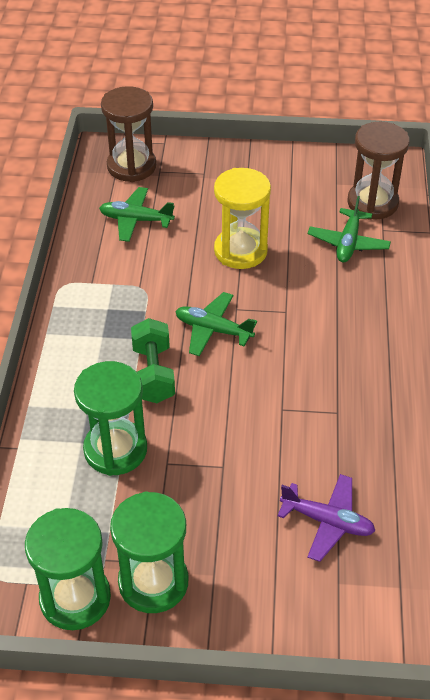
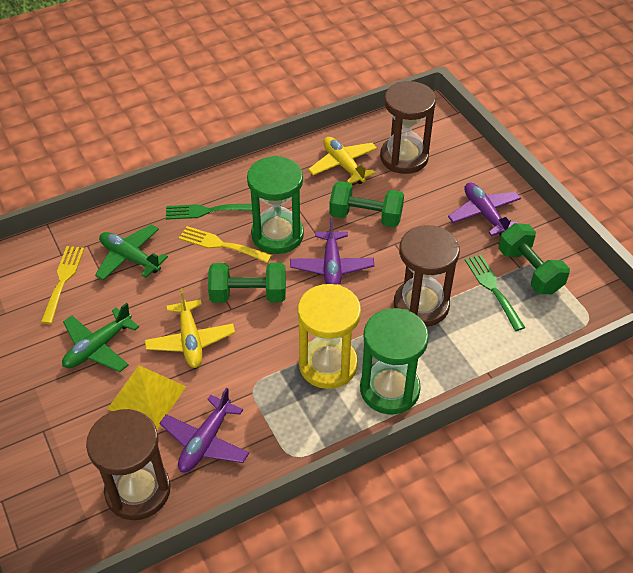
brown hourglass: [101,86,156,182] [347,122,410,220] = 2 -> [86,409,170,520] [380,81,436,174] [394,225,460,327] = 3
green dumbbell: [131,318,175,403] = 1 -> [208,263,286,303] [329,181,404,227] [499,223,570,294] = 3
green fork: none = 0 -> [166,204,252,220] [465,254,525,331] = 2
green hourglass: [25,508,111,630] [74,361,147,476] [110,491,188,613] = 3 -> [247,156,304,254] [360,308,429,414] = 2
green plane: [99,187,175,242] [175,292,257,356] [308,196,391,262] = 3 -> [62,303,139,372] [95,224,168,280] = 2
purple plane: [277,474,375,562] = 1 -> [159,388,249,472] [290,218,374,285] [448,182,521,236] = 3
yellow fork: none = 0 -> [41,246,84,324] [179,226,272,263] = 2
yellow plane: none = 0 -> [145,288,235,368] [308,137,377,184] = 2
yellow pyramid: none = 0 -> [107,365,186,429] = 1

